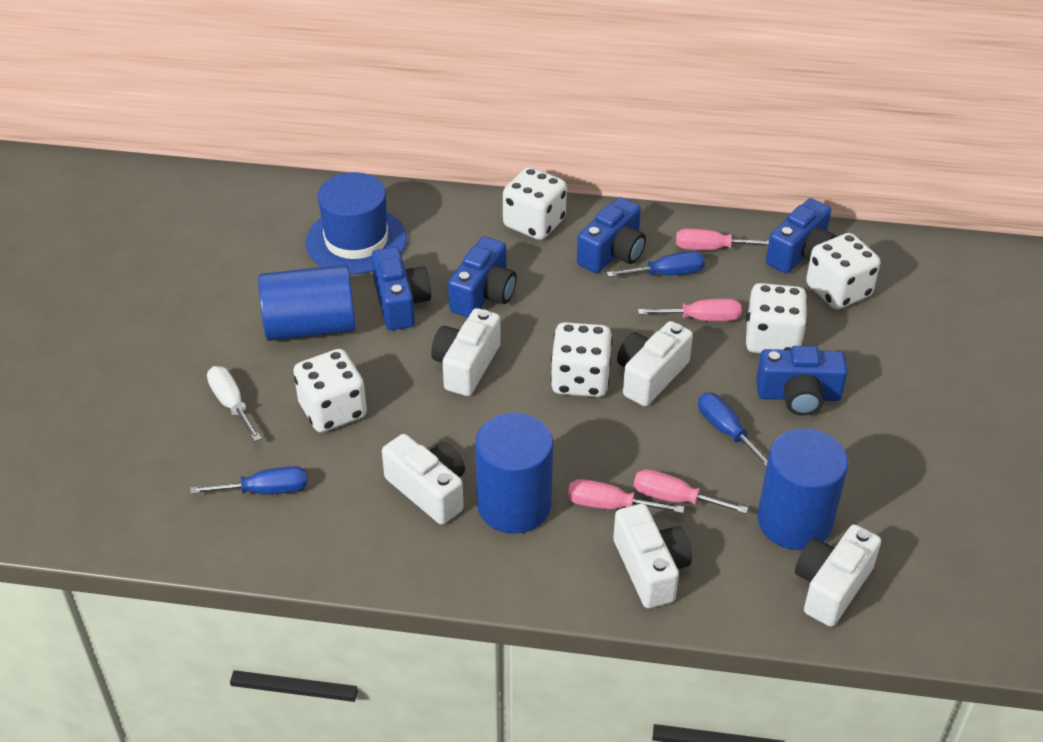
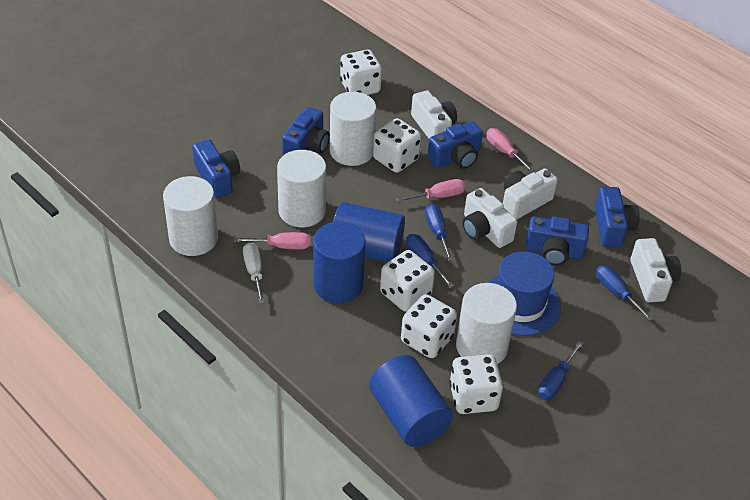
blue screwdriver: [190,466,307,494] [607,251,705,277] [698,393,768,466] = 3 -> [406,234,454,288] [425,204,453,261] [538,341,584,400] [596,265,653,321] = 4
pink screwdriver: [568,479,684,513] [634,469,748,514] [638,298,742,321] [676,228,769,250] = 4 -> [234,232,310,249] [396,179,466,202] [487,128,535,173] = 3
white camera: [382,434,465,525] [431,308,501,396] [613,504,692,608] [617,321,693,406] [795,524,881,627] = 5 -> [411,91,457,138] [462,188,517,248] [503,168,558,219] [630,238,681,302] = 4
white cylinder: none = 0 -> [163,176,218,256] [277,150,326,227] [330,92,376,166] [456,283,517,364] = 4

